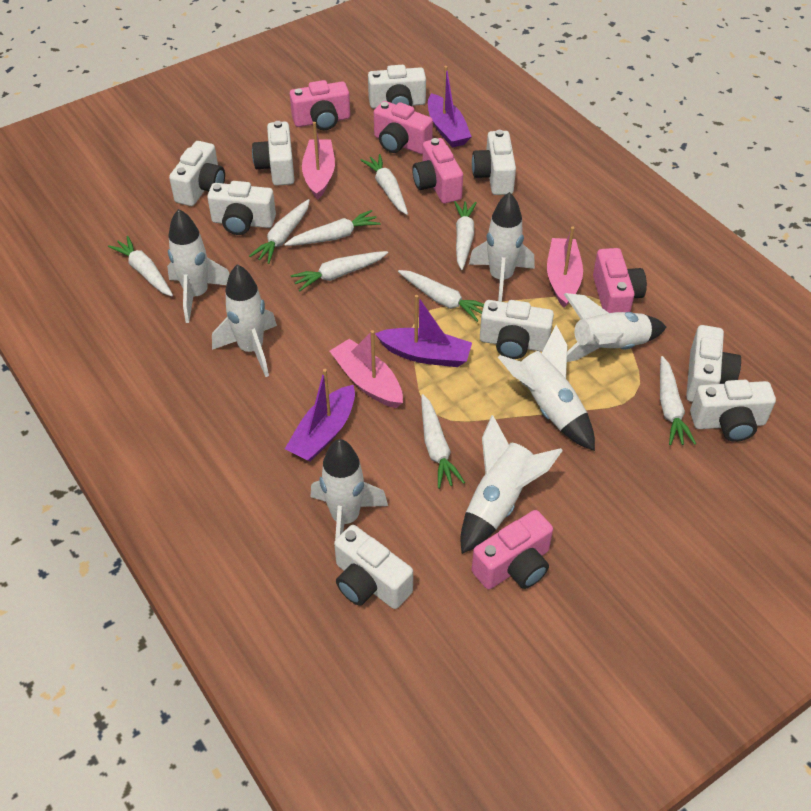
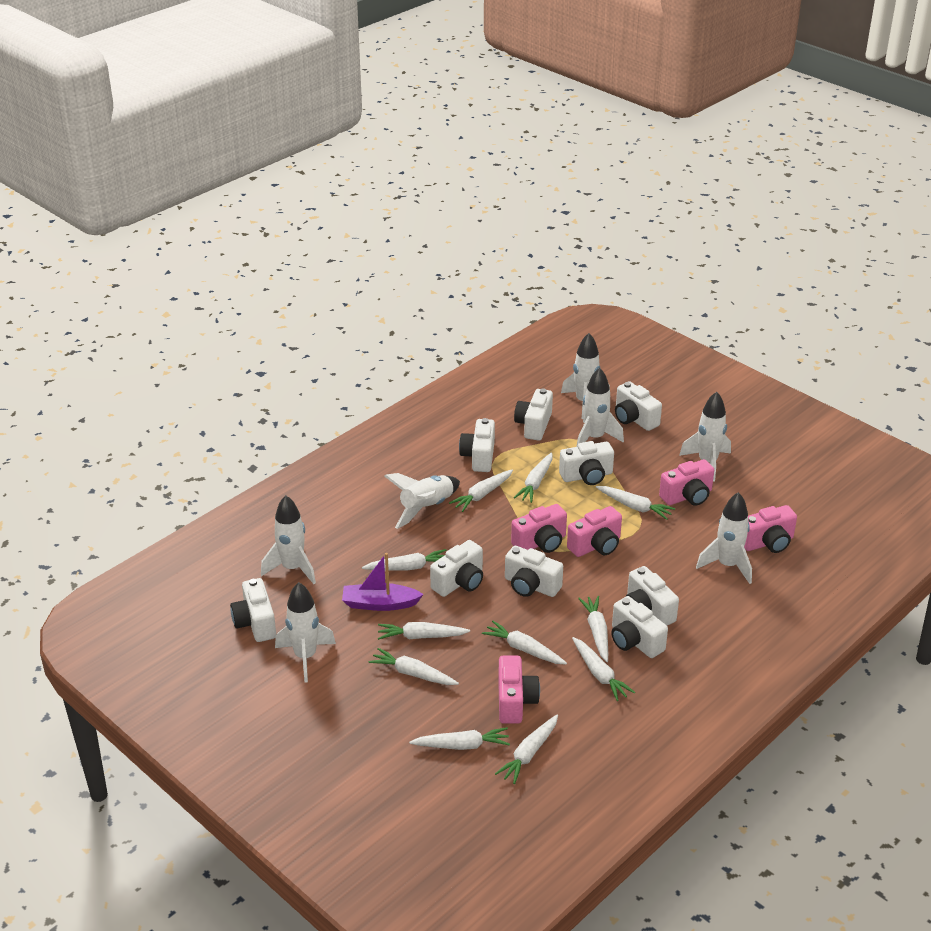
pink boat: [302,122,335,199] [330,330,403,408] [547,227,583,308] = 3 -> none = 0
purple boat: [285,369,355,462] [375,295,472,367] [428,66,472,148] = 3 -> [342,553,424,611] = 1
white carrot: [108,236,173,296] [249,199,310,264] [284,210,381,246] [290,251,388,291] [361,154,408,215] [398,270,484,322] [421,394,465,489] [454,201,477,270] [660,356,696,445] = 9 -> [362,549,446,571] [368,648,459,685] [378,622,470,640] [409,727,510,750] [449,469,513,512] [482,621,567,664] [495,715,558,784] [514,452,553,503] [572,637,635,701] [578,596,608,662] [596,486,675,520] = 11

